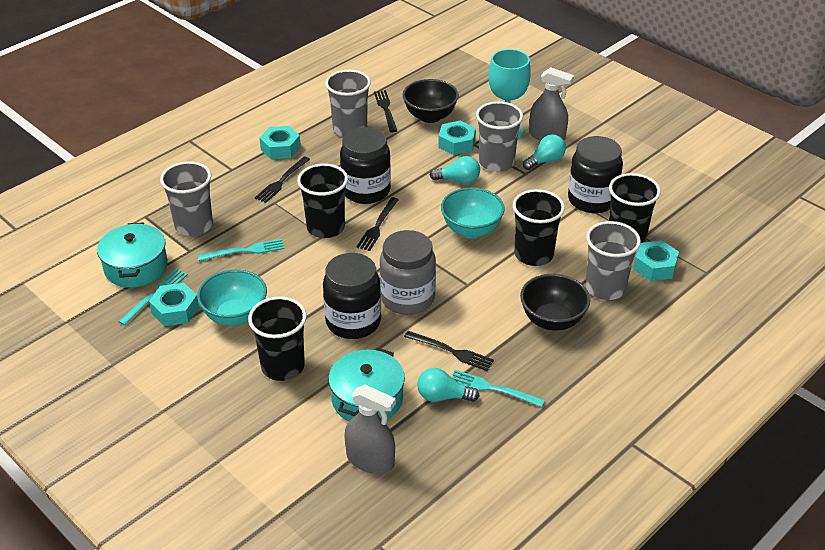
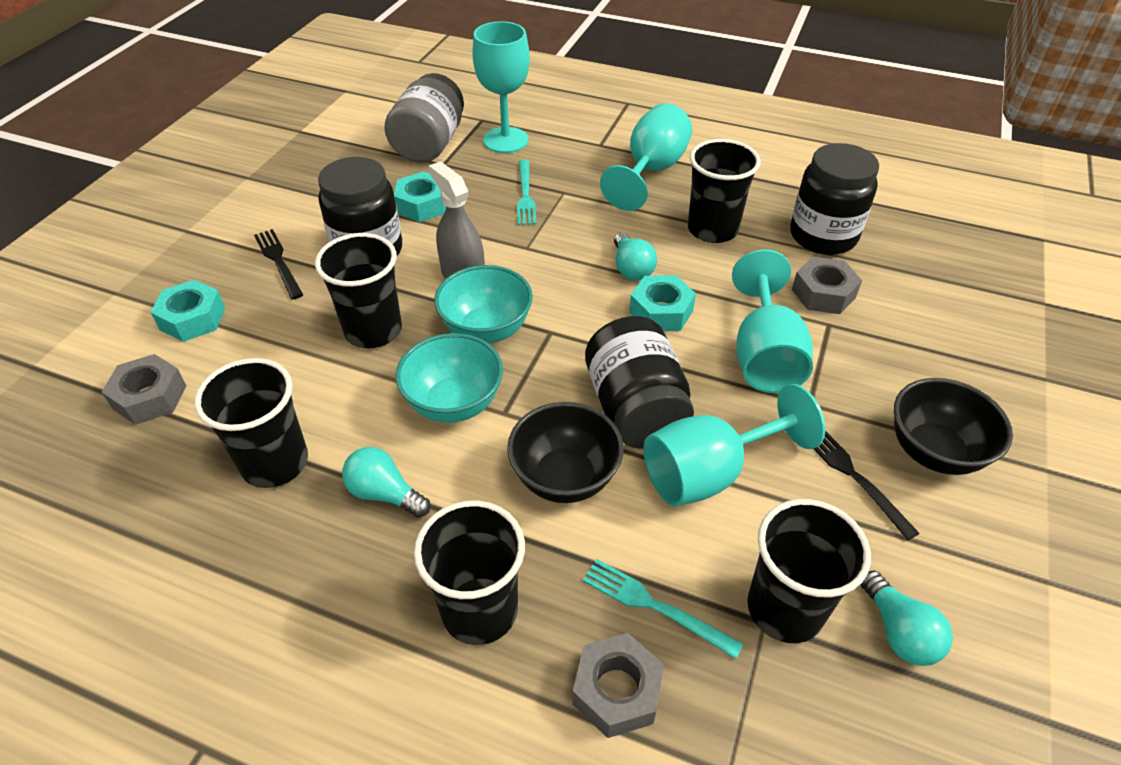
black cup: [248,296,307,381] [297,163,348,238] [513,189,565,266] [609,173,661,243] = 4 -> [194,358,308,488] [315,233,402,348] [414,500,525,645] [688,139,761,243] [747,499,871,643] = 5
black fork: [255,157,310,203] [356,197,399,251] [374,90,397,132] [404,331,494,371] = 4 -> [254,229,303,300] [814,431,920,540] = 2
grey cup: [160,161,213,236] [325,70,371,137] [476,101,523,172] [586,221,641,300] = 4 -> none = 0
grey nut: none = 0 -> [102,354,187,425] [572,633,664,738] [792,257,862,314] = 3
grey spray bottle: [345,385,396,474] [529,67,574,141] = 2 -> [429,161,485,279] = 1
turquoise fork: [118,269,188,325] [198,239,285,261] [451,370,545,407] = 3 -> [517,160,536,225] [583,559,743,659] = 2
turquoise goblet: [488,49,531,140] = 1 -> [472,21,530,153] [600,103,692,211] [643,384,825,507] [732,249,813,393] = 4
turquoise nut: [149,283,199,326] [259,126,301,159] [438,121,476,155] [633,240,679,281] = 4 -> [151,280,225,342] [394,172,446,222] [629,275,696,331] = 3
turquoise pot: [97,222,168,287] [328,348,405,421] = 2 -> none = 0

